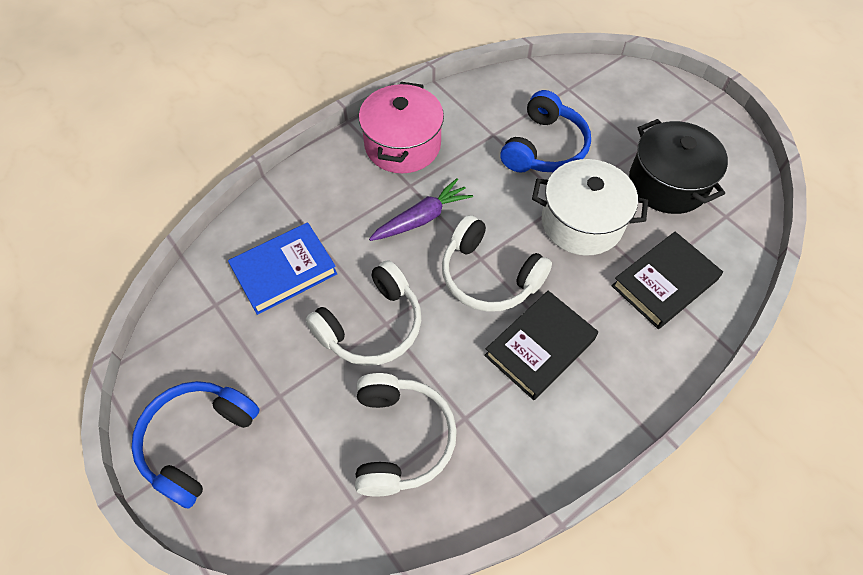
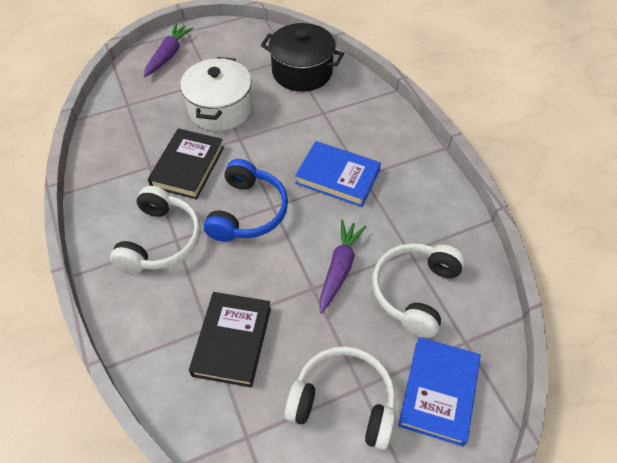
blue book: [228,222,337,315] = 1 -> [295,141,381,207] [398,337,481,446] = 2
blue headphones: [131,381,260,509] [500,90,591,173] = 2 -> [204,159,288,242] = 1
pink pot: [359,82,444,173] = 1 -> none = 0
purple carrot: [369,178,473,241] = 1 -> [143,23,194,77] [319,220,366,313] = 2

